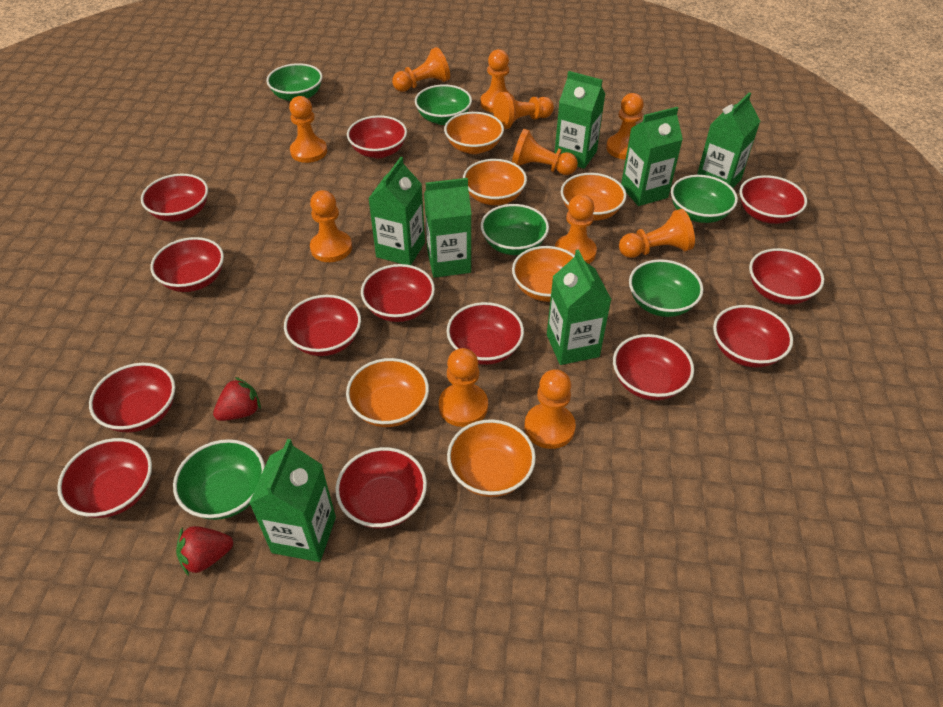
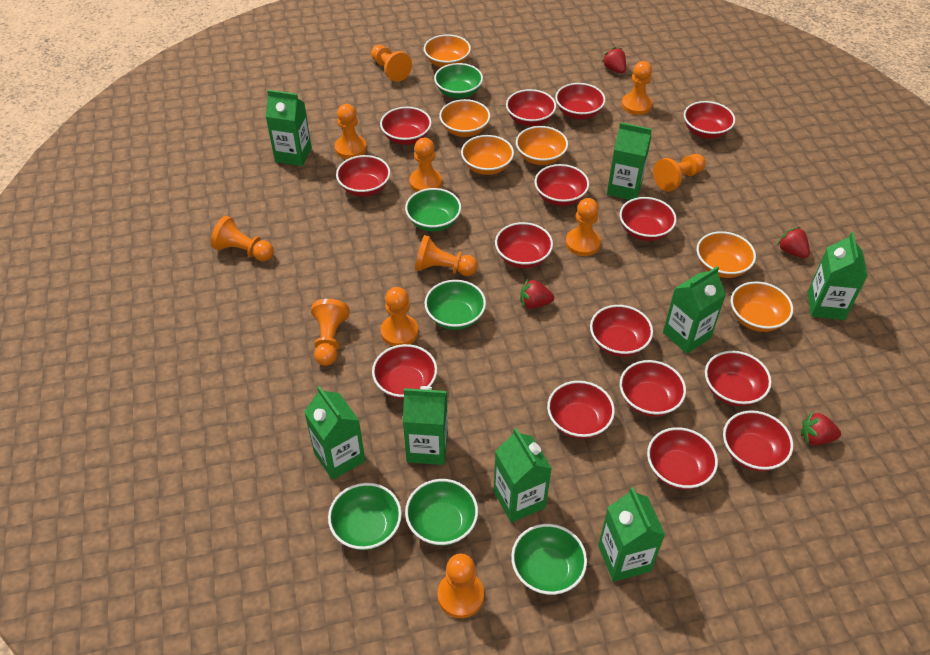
green carton: [249,439,336,562] [368,157,425,265] [424,178,471,278] [547,249,612,365] [554,71,605,169] [621,107,683,206] [697,92,760,188] = 7 -> [265,90,312,166] [304,386,365,480] [403,386,448,465] [494,428,552,522] [598,487,665,582] [607,122,652,200] [663,266,726,354] [807,232,868,320] = 8
red bowl: [57,438,152,518] [89,363,175,432] [141,174,208,222] [150,237,224,292] [284,295,361,356] [335,447,427,529] [347,115,407,158] [361,264,435,322] [447,302,524,365] [613,334,694,400] [713,305,793,368] [739,175,807,224] [749,248,824,305] = 13 -> [336,155,390,196] [372,344,437,400] [380,107,432,145] [495,222,553,268] [506,89,556,126] [534,164,589,206] [547,381,615,439] [555,83,606,119] [590,305,653,357] [620,197,677,241] [620,360,686,417] [647,427,718,490] [684,101,735,139] [705,351,772,406] [723,410,793,471] = 15
red strawberry: [176,526,233,576] [213,377,261,421] = 2 -> [520,279,554,309] [602,47,626,74] [777,227,810,258] [801,411,841,445] = 4

